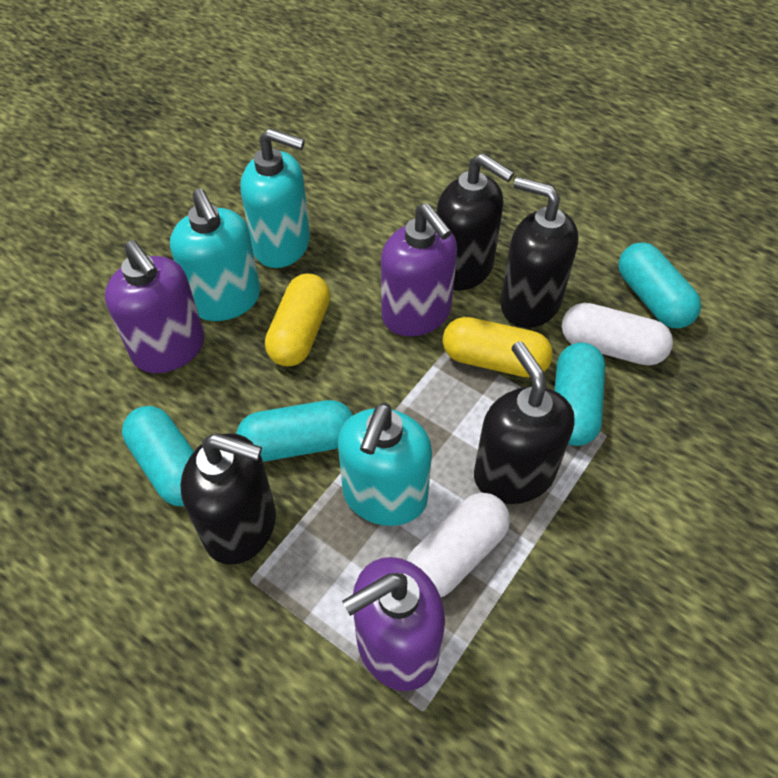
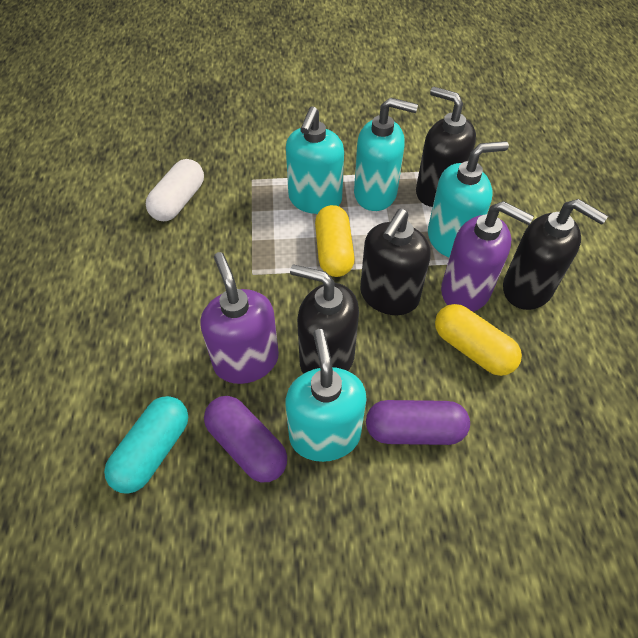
purple capsule: none = 0 -> [204,396,287,482] [366,400,470,445] = 2
purple soap dispenser: [105,240,205,373] [342,557,445,691] [381,203,457,336] = 3 -> [200,252,279,384] [441,201,534,312] = 2
turquoise capsule: [122,406,194,506] [236,400,353,462] [554,342,605,446] [618,242,701,328] = 4 -> [104,396,188,494] = 1
turquoise soap dispenser: [170,189,260,321] [240,128,310,268] [338,403,432,526] = 3 -> [285,329,366,462] [286,106,344,214] [354,97,418,211] [428,141,509,257] = 4
white capsule: [406,493,510,597] [562,303,673,366] = 2 -> [146,159,204,221] = 1

